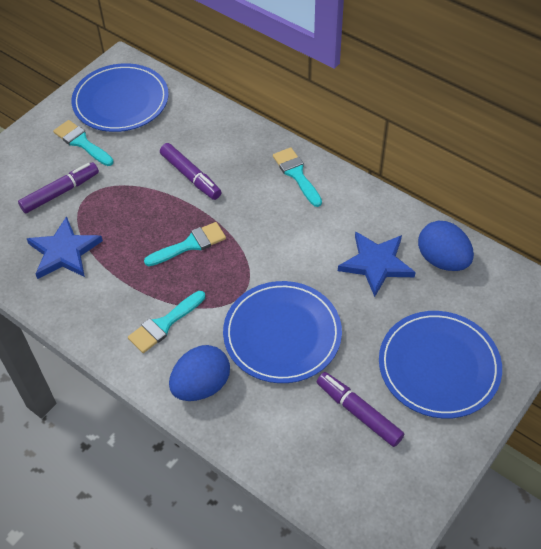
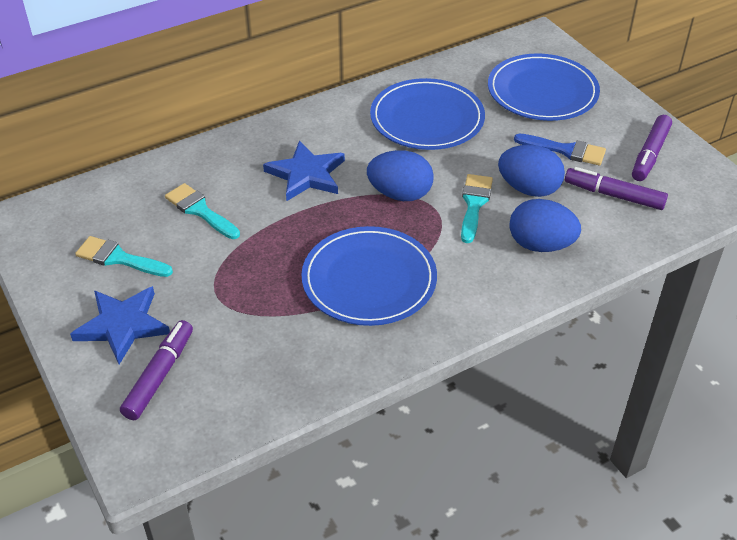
blue brush: none = 0 -> [514,134,606,166] = 1
blue egg: [169,345,230,401] [418,221,474,271] = 2 -> [367,150,434,201] [498,145,565,197] [509,199,581,252] = 3
turquoise brush: [53,120,114,166] [128,291,205,353] [144,222,226,266] [273,147,322,207] = 4 -> [75,236,173,277] [165,183,240,239] [461,174,493,243] = 3

